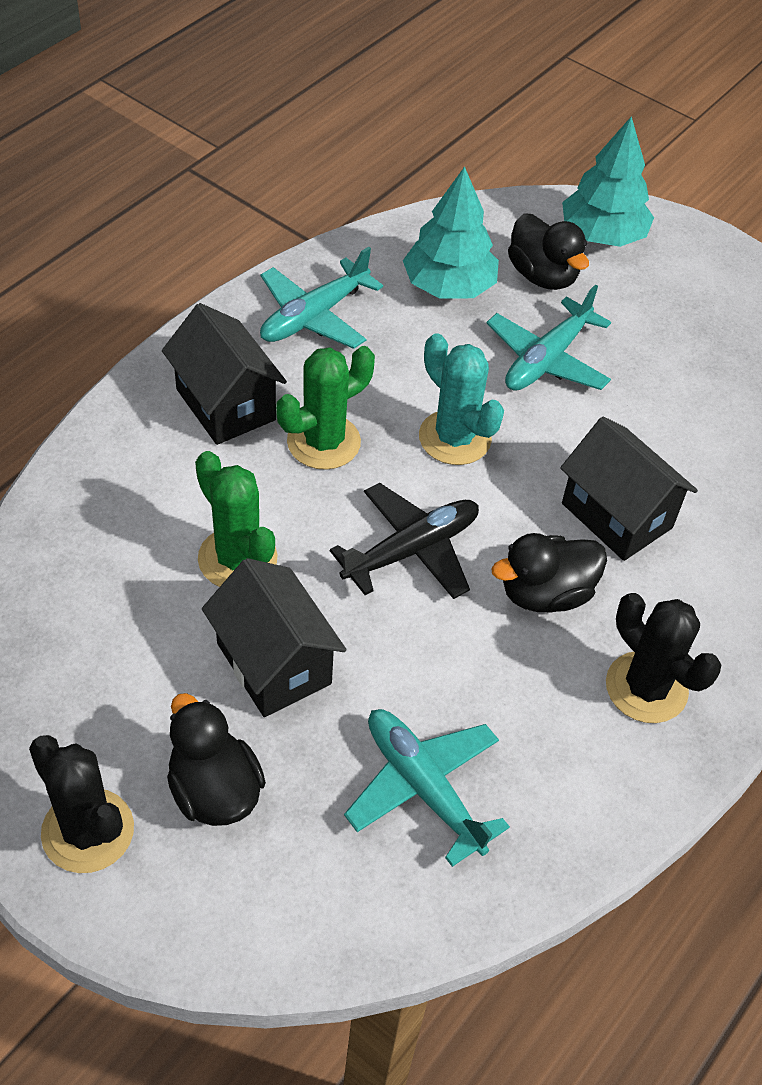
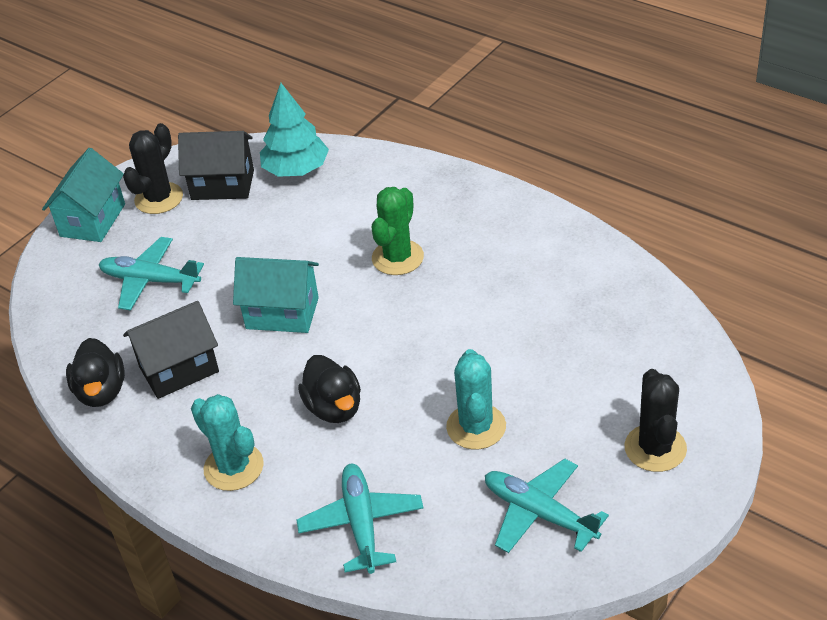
black duck: [167,693,266,826] [491,533,607,612] [508,213,589,290] = 3 -> [66,338,125,407] [298,355,361,423] = 2
black house: [162,303,287,445] [202,558,346,717] [560,416,698,561] = 3 -> [123,301,219,399] [178,131,254,200] = 2
black plane: [330,483,479,599] = 1 -> none = 0
green cactus: [195,451,278,587] [276,346,375,470] = 2 -> [371,187,424,275] = 1
turquoise cactus: [419,333,504,465] = 1 -> [191,394,264,491] [446,349,506,449] = 2
turquoise house: none = 0 -> [42,148,125,242] [233,257,319,333] = 2
turquoise tree: [403,166,499,299] [562,116,654,247] = 2 -> [260,83,329,177] = 1

